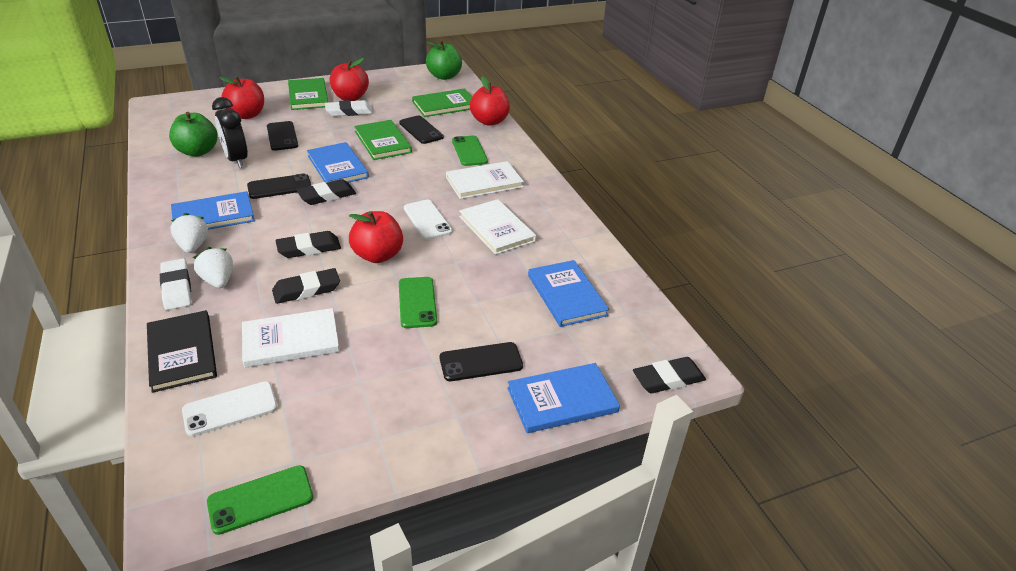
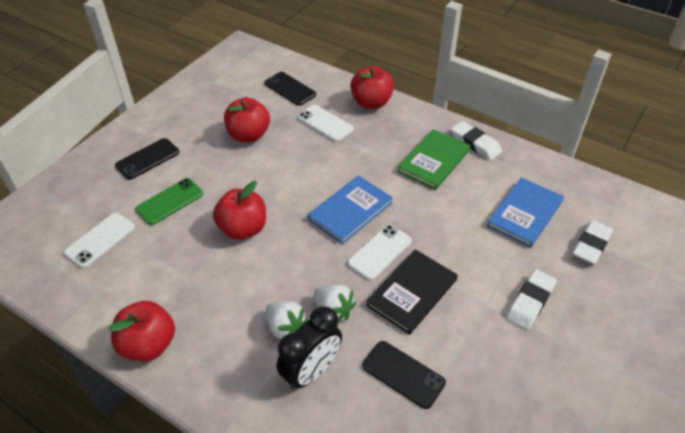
black eraser: [272,268,340,304] [275,231,341,258] [297,179,356,205] [633,357,706,393] = 4 -> none = 0
black phone: [247,173,311,199] [267,121,298,151] [399,116,444,144] [440,342,523,381] = 4 -> [115,138,179,180] [264,72,316,106] [362,341,446,409] = 3
blue book: [171,191,255,230] [307,142,369,183] [507,363,620,433] [528,260,609,327] = 4 -> [308,175,393,244] [487,177,564,248] = 2
green apple: [169,112,217,157] [426,41,462,80] = 2 -> none = 0
green book: [288,78,328,110] [354,120,412,160] [412,88,472,117] = 3 -> [397,129,470,190] = 1
green phone: [207,465,313,535] [399,277,437,328] [452,135,488,166] = 3 -> [135,178,203,225] = 1
white book: [242,308,340,368] [446,161,524,199] [459,199,536,255] = 3 -> none = 0
white eraser: [160,258,191,310] [325,100,373,116] = 2 -> [451,121,502,160] [506,269,557,330] [573,220,613,264] = 3
white phone: [182,381,277,436] [404,200,452,240] = 2 -> [64,213,135,268] [297,105,354,142] [347,225,412,280] = 3

